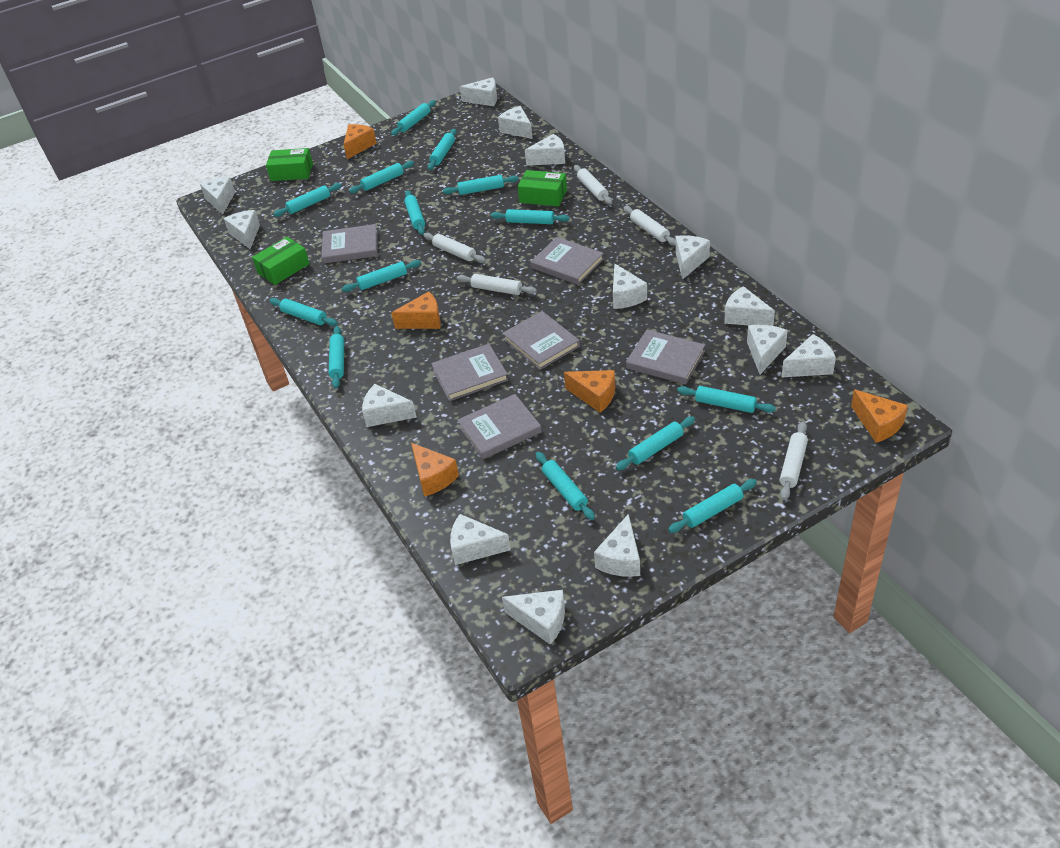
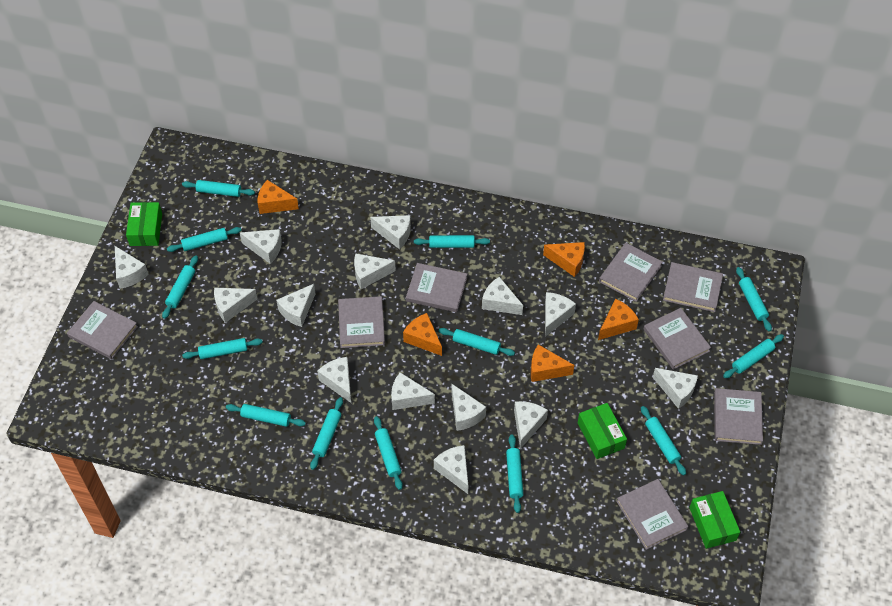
grey book: [321,224,378,264] [431,344,508,401] [457,394,542,459] [502,311,580,370] [531,237,604,285] [626,330,705,384] = 6 -> [67,301,138,359] [338,296,385,348] [406,263,467,312] [599,243,663,302] [616,479,688,550] [643,308,711,370] [663,262,723,312] [714,388,763,445] = 8
turquoise rolling pin: [269,298,337,326] [273,183,341,217] [329,326,344,388] [342,260,421,292] [349,161,414,193] [391,100,436,136] [404,190,425,235] [428,129,457,170] [443,175,519,195] [491,209,570,224] [536,452,595,520] [616,416,695,470] [668,479,757,533] [677,386,776,413] = 14 -> [162,255,198,319] [167,227,242,252] [182,180,255,197] [182,338,263,359] [226,404,306,427] [310,397,343,470] [374,416,403,490] [414,235,490,248] [439,328,515,356] [506,435,523,513] [641,406,686,476] [723,334,784,378] [736,267,772,332] = 13
white rolling pin: [423,232,486,263] [457,274,537,295] [574,165,612,205] [624,206,676,246] [779,422,808,500] = 5 -> none = 0

